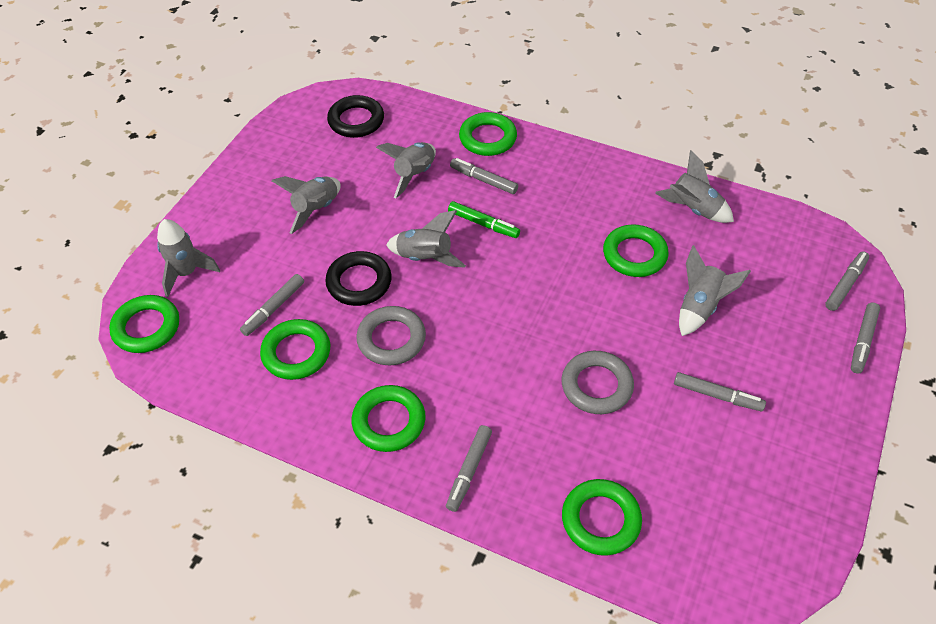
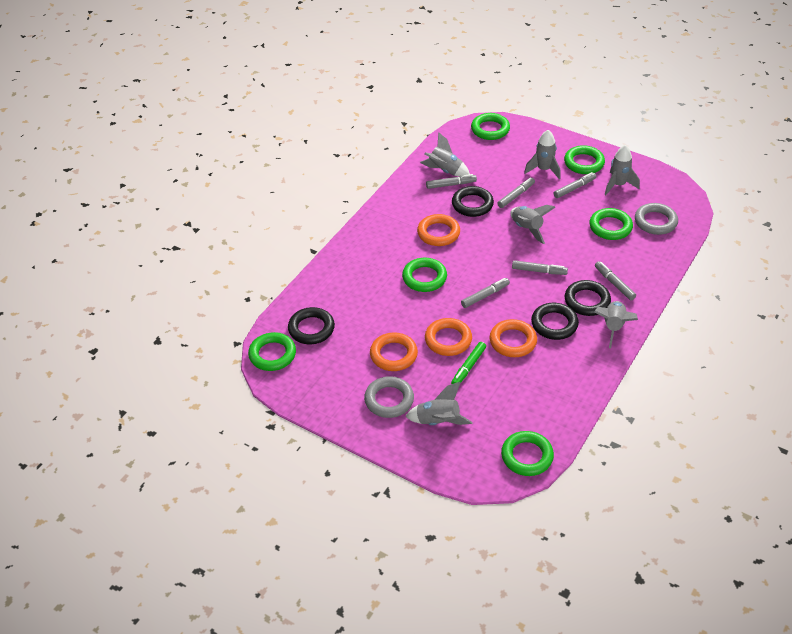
black ring: [325,251,392,306] [327,95,384,138] = 2 -> [288,307,335,344] [452,186,494,217] [531,303,579,340] [565,280,611,316] = 4
orange ring: none = 0 -> [370,332,418,371] [417,214,460,246] [425,318,472,356] [490,319,537,357] = 4

